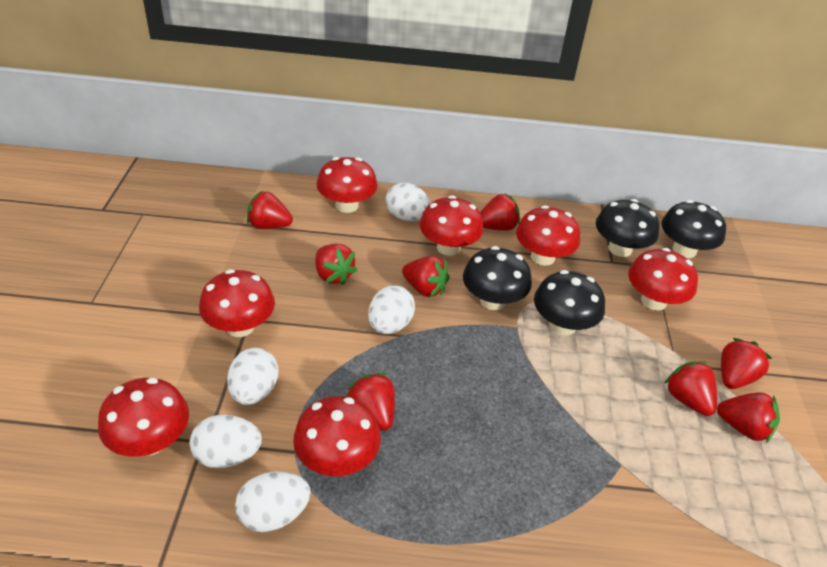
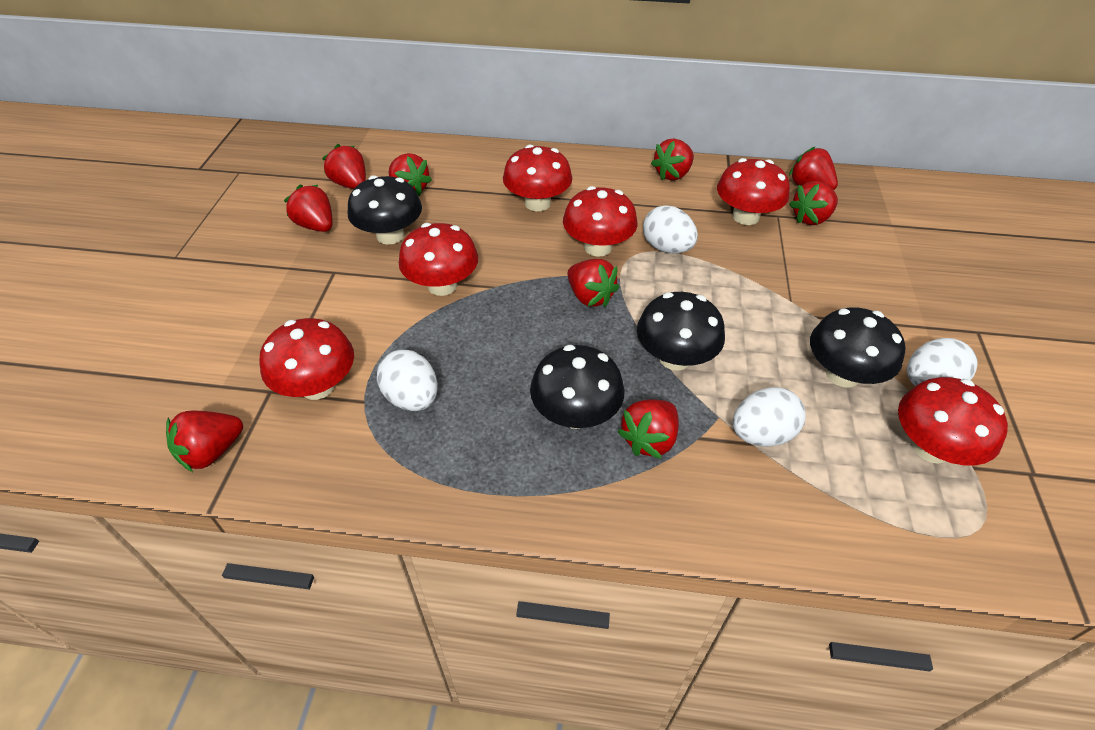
red mushroom: [98,378,189,457] [199,269,275,337] [293,396,381,476] [317,157,378,213] [419,195,484,256] [516,205,580,266] [628,248,698,310] = 7 -> [259,318,354,400] [399,223,478,296] [503,145,572,211] [563,186,637,257] [717,158,790,225] [898,377,1008,466] = 6
red strawberry: [247,191,293,229] [315,244,357,285] [346,373,395,431] [402,256,450,297] [480,194,520,231] [664,361,717,416] [717,392,780,443] [721,338,772,389] = 8 -> [166,411,243,472] [284,185,332,232] [322,144,366,189] [389,153,432,197] [567,259,620,307] [618,399,679,459] [651,139,694,180] [789,146,838,190] [789,181,838,225] = 9
white egg: [190,415,262,468] [227,347,278,405] [235,472,311,532] [368,285,415,334] [386,183,431,221] = 5 -> [377,349,438,411] [643,205,698,253] [732,387,806,447] [907,338,978,386] = 4

